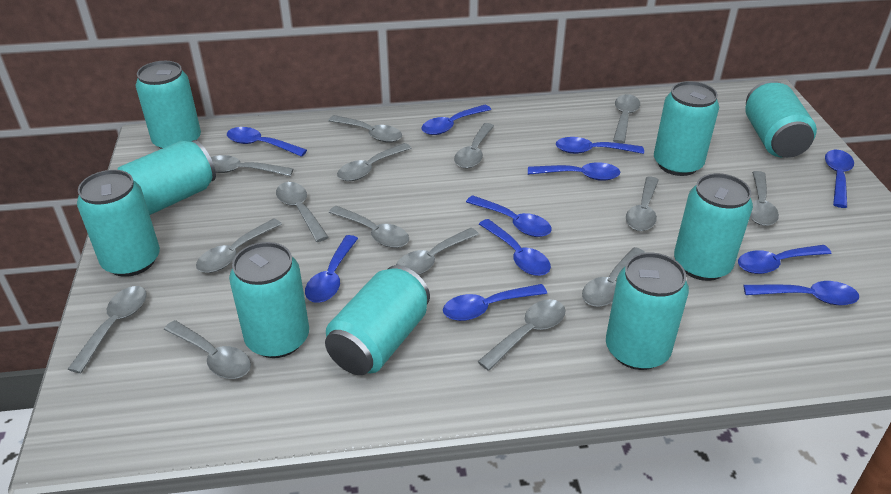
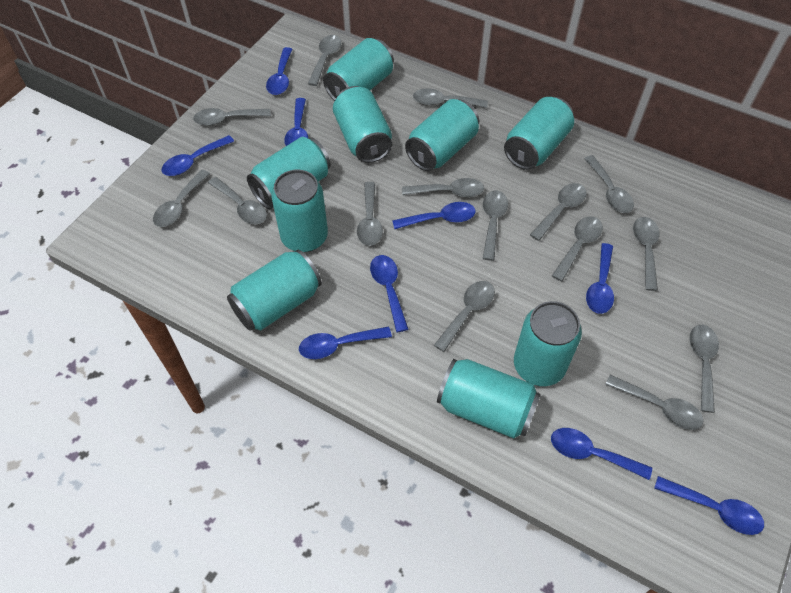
blue spoon: [227,127,307,157] [305,235,358,303] [421,105,491,135] [443,284,547,321] [466,195,552,237] [479,219,551,276] [528,162,620,181] [556,137,644,154] [738,245,831,274] [744,281,859,305] [825,150,854,208] = 11 -> [162,135,234,176] [266,47,292,95] [284,98,308,146] [299,326,392,359] [370,255,408,332] [392,202,476,230] [551,428,652,480] [586,243,614,314] [654,476,764,535] = 9

